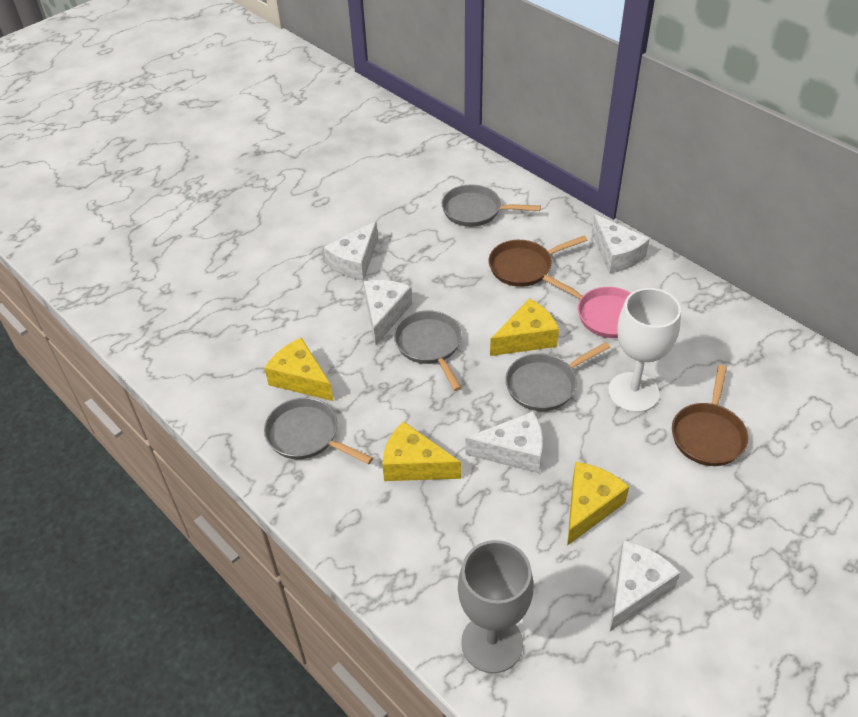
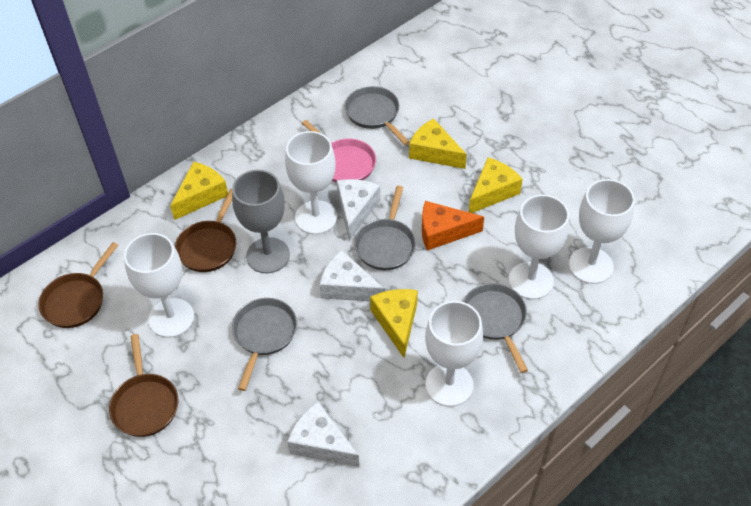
brown pan: [489,235,587,287] [672,365,748,466] = 2 -> [38,242,118,328] [109,334,178,437] [175,189,236,272] = 3
orange cheese: none = 0 -> [422,201,484,251] = 1
white cheese: [324,221,378,281] [364,280,412,345] [465,411,543,473] [592,214,650,274] [610,540,681,631] = 5 -> [287,402,359,467] [320,250,385,301] [336,179,380,241] = 3
white goblet: [608,288,681,413] = 1 -> [124,233,194,338] [285,131,337,234] [425,301,483,407] [509,195,569,299] [569,179,635,284] = 5

